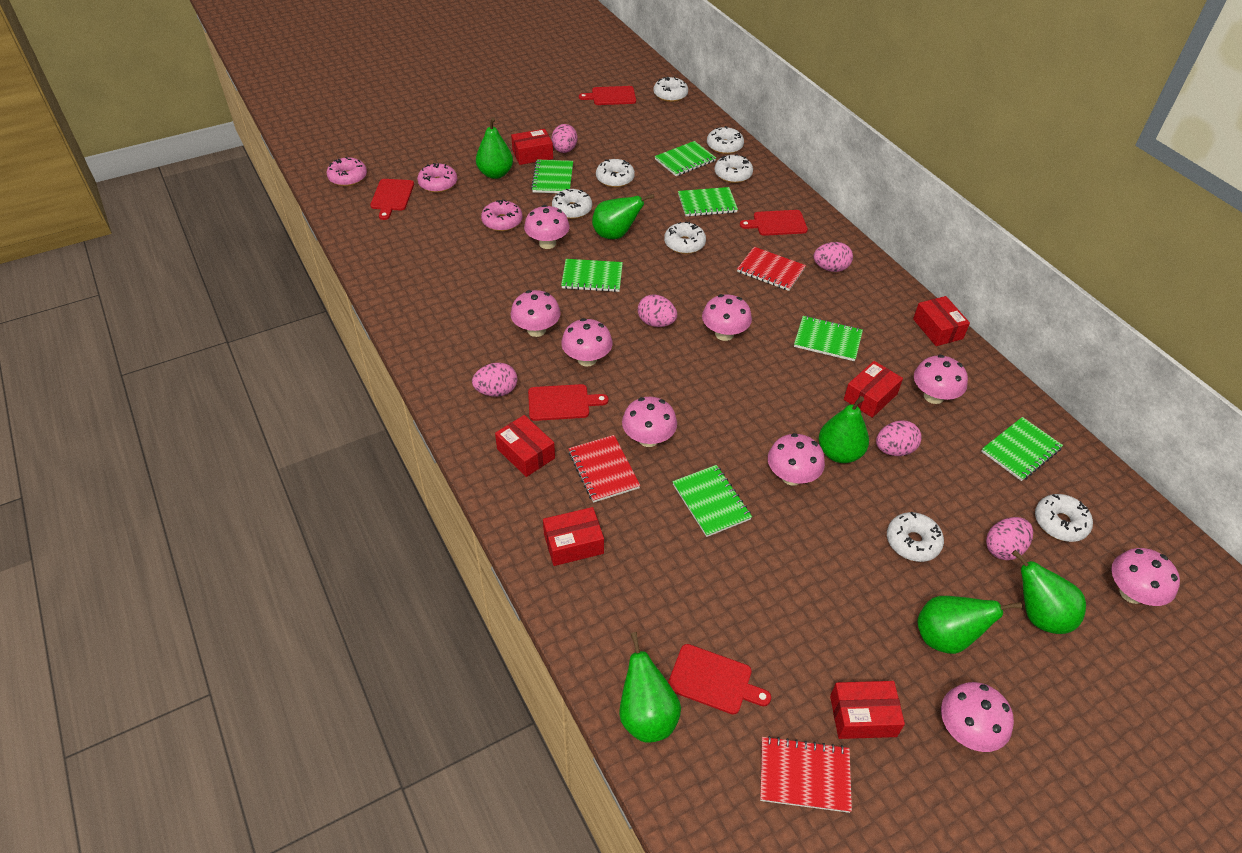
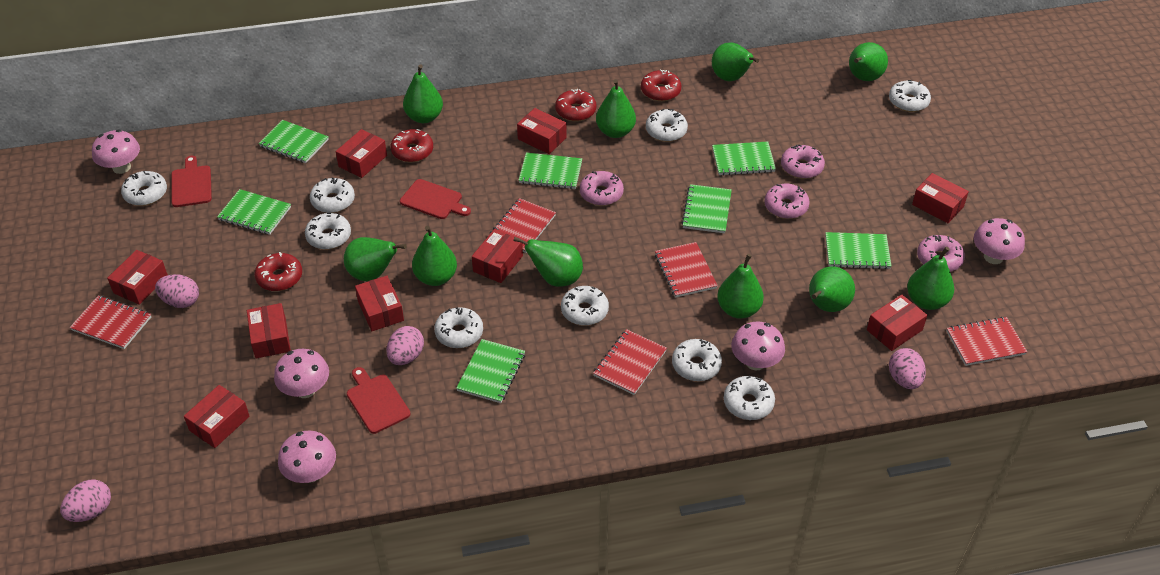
green pear: [476,118,513,179] [592,194,654,239] [619,632,681,743] [819,396,869,463] [917,596,1022,654] [1012,550,1086,634] = 6 -> [344,237,407,281] [403,64,443,123] [412,226,457,286] [513,237,583,287] [596,79,636,138] [712,42,759,81] [717,254,764,319] [809,266,855,312] [849,42,888,81] [907,247,954,310] = 10
pink donut: [327,157,367,186] [417,163,457,193] [481,200,522,231] = 3 -> [580,171,624,206] [764,184,810,219] [781,144,825,179] [917,235,965,272] = 4
pink egg: [472,363,517,397] [552,124,578,153] [638,294,677,327] [813,242,853,272] [876,420,922,456] [986,517,1033,560] = 6 -> [60,479,111,522] [155,274,199,308] [387,326,424,365] [889,348,926,389] = 4
pink mushroom: [511,290,561,337] [524,205,570,249] [561,318,613,367] [622,397,677,447] [702,294,752,341] [768,433,825,485] [914,355,968,404] [941,682,1014,752] [1111,548,1180,606] = 9 -> [92,130,140,174] [274,349,329,398] [278,431,336,483] [731,322,785,370] [974,218,1025,264] = 5
red box: [495,415,555,477] [511,129,553,165] [543,507,604,566] [830,681,905,739] [844,361,903,418] [913,296,970,346] = 6 -> [107,250,168,305] [184,385,250,448] [247,303,291,358] [336,129,387,178] [355,276,404,331] [472,229,523,283] [517,108,567,154] [867,295,927,351] [912,173,969,223] = 9
red cutting board: [370,179,414,220] [528,384,608,421] [579,86,636,105] [668,644,771,715] [740,210,808,236] = 5 -> [171,156,212,207] [347,367,411,434] [400,179,471,219] = 3
red donut: none = 0 -> [255,252,302,291] [390,129,433,162] [555,89,596,121] [641,70,681,101] = 4
red notebook: [569,435,640,503] [737,247,806,291] [760,736,852,813] = 3 -> [70,296,151,349] [489,198,556,253] [593,329,667,395] [655,242,718,298] [947,317,1027,366] = 5
white donut: [552,189,592,219] [596,159,635,188] [654,77,688,102] [664,222,706,254] [707,126,744,154] [714,154,753,183] [887,512,944,562] [1035,494,1093,542] = 8 -> [121,171,167,206] [305,213,351,250] [310,177,355,213] [434,307,483,348] [561,286,609,326] [646,109,688,142] [672,339,722,381] [724,376,775,420] [889,80,931,112] = 9

